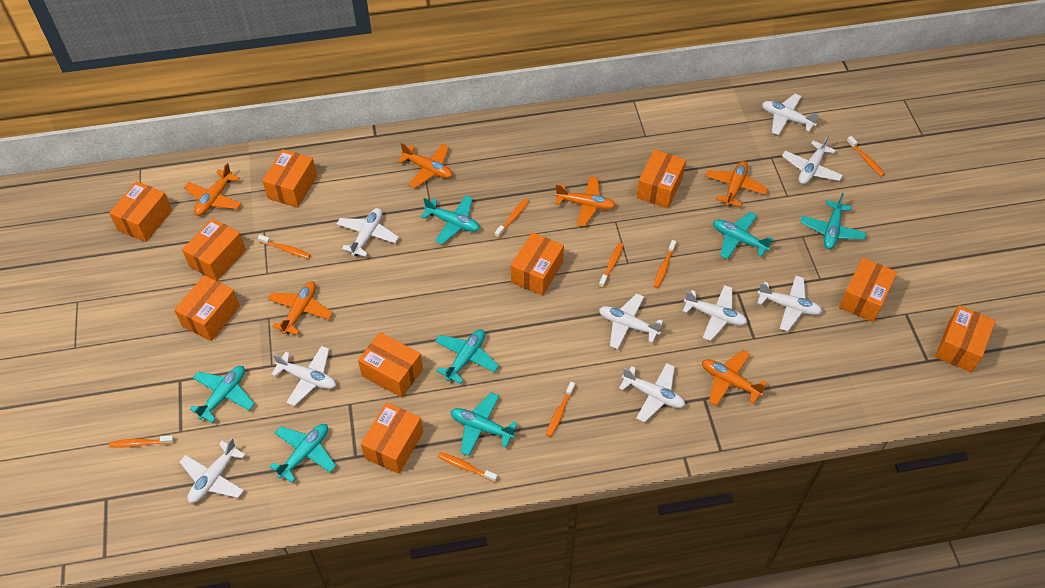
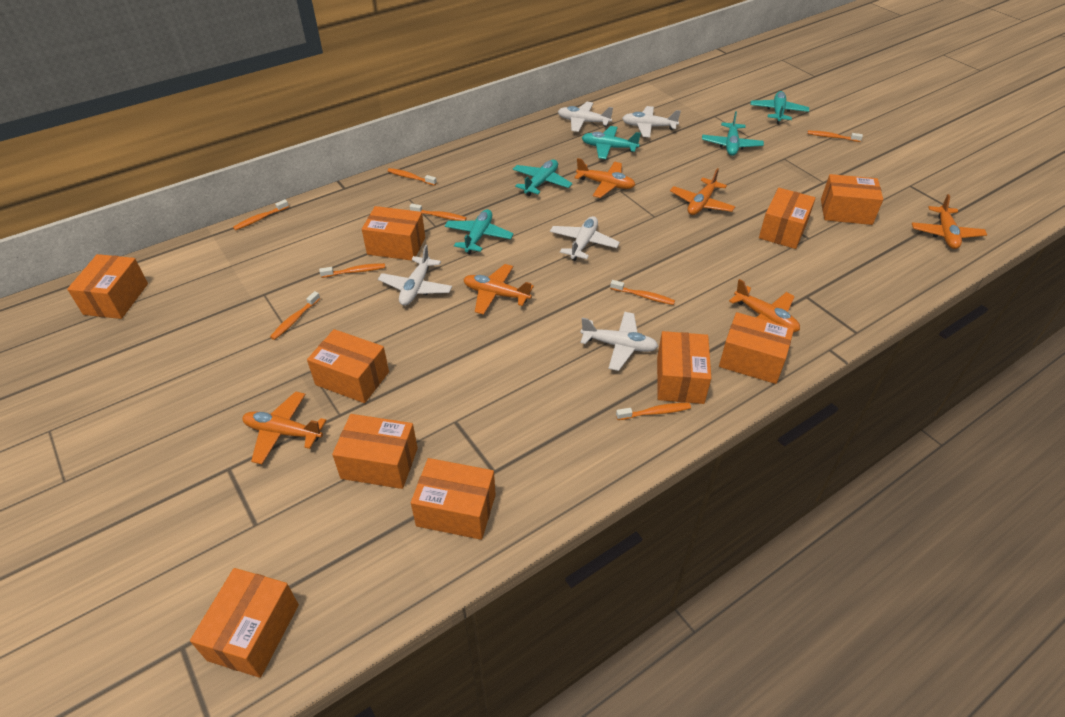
turquoise plane: [190,366,255,423] [270,424,336,483] [421,195,480,244] [435,329,499,384] [450,392,518,456] [713,212,773,259] [800,193,867,249] = 7 -> [445,209,514,254] [513,159,572,196] [582,126,641,159] [702,111,764,156] [750,91,809,124] = 5
white plane: [180,437,246,503] [271,346,336,406] [337,208,399,257] [599,293,663,349] [619,363,685,422] [683,285,747,341] [757,276,822,331] [762,94,819,135] [782,135,843,184] = 9 -> [378,245,452,306] [550,216,620,261] [558,102,613,132] [580,312,658,371] [622,106,681,137] = 5

